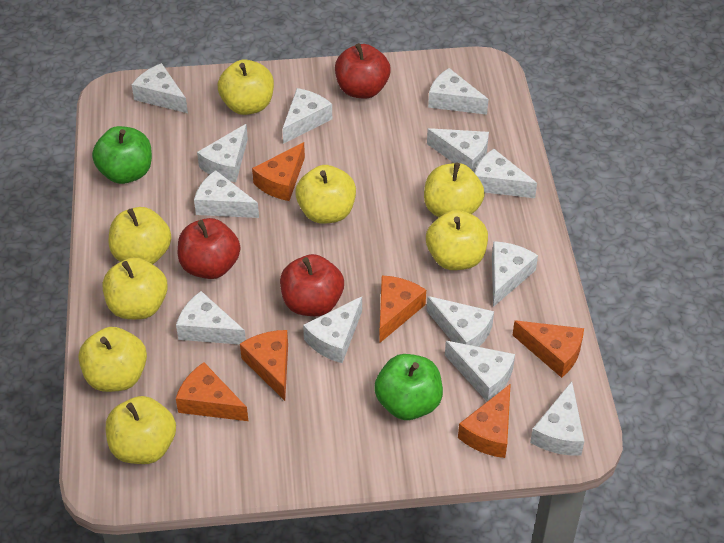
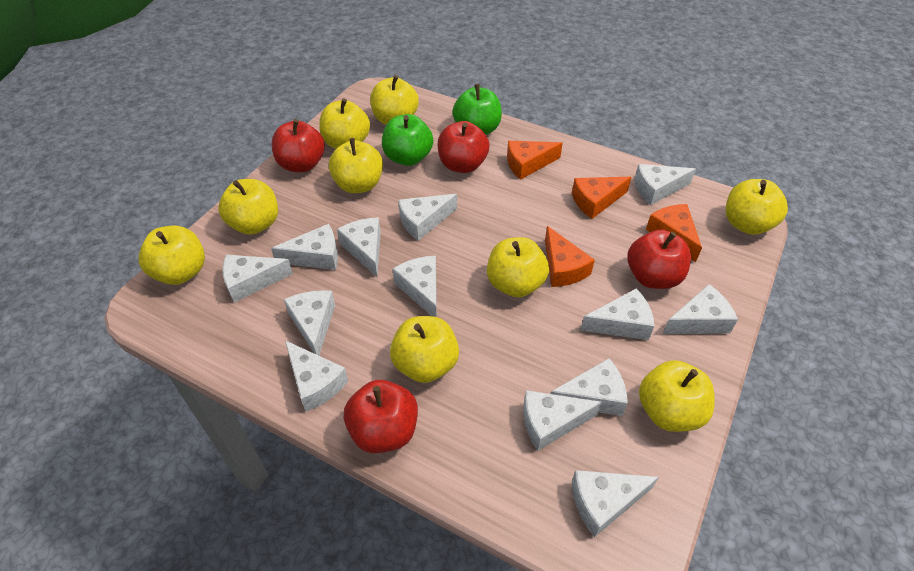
orange cheese: [176,362,248,421] [240,330,288,401] [252,142,305,201] [379,276,426,343] [458,384,511,458] [513,320,584,378] = 6 -> [507,141,563,180] [545,226,595,287] [572,177,632,219] [646,204,702,262] = 4
red apple: [178,218,240,279] [280,254,344,316] [335,43,390,99] = 3 -> [272,119,325,172] [344,380,418,453] [438,121,489,173] [627,229,691,289] = 4
yellow apple: [78,327,147,392] [103,257,168,319] [106,396,176,464] [109,207,171,264] [218,59,274,115] [295,165,356,224] [424,163,485,217] [426,210,488,270] = 8 -> [138,225,205,285] [218,179,278,235] [319,98,370,149] [329,138,383,193] [370,75,419,125] [390,316,459,383] [487,237,549,298] [639,360,715,432] [726,179,788,235] = 9

